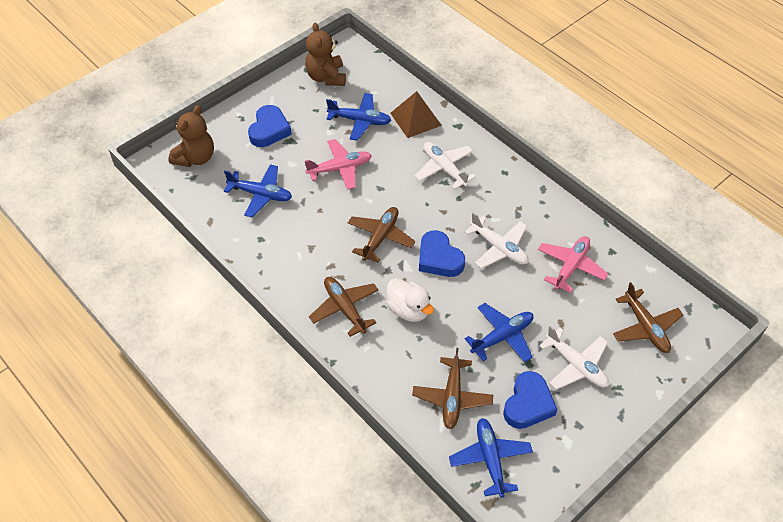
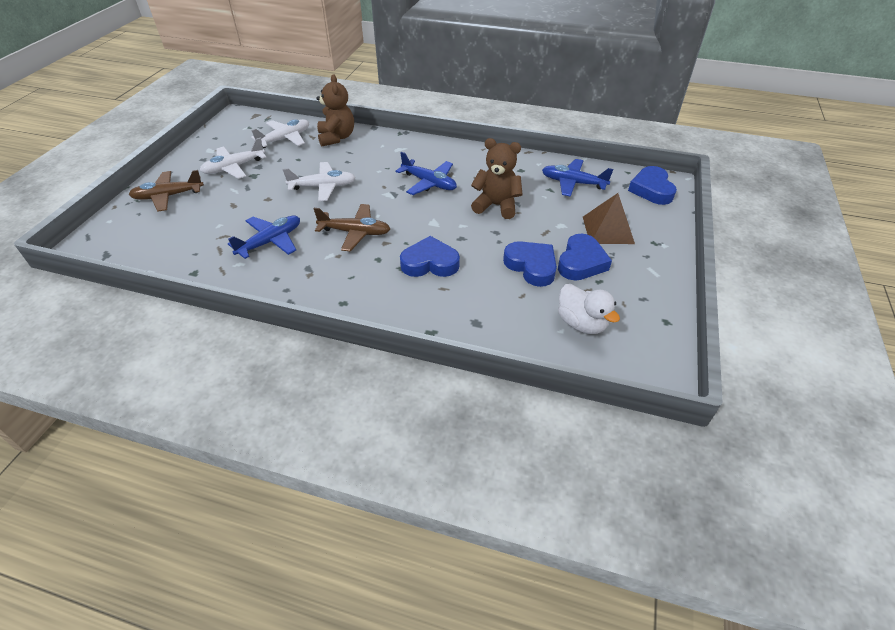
blue heart: [248,105,292,147] [419,230,465,277] [503,371,558,429] = 3 -> [400,236,460,277] [503,241,557,287] [558,234,612,281] [628,166,677,205] = 4
blue plane: [224,164,292,218] [326,93,391,141] [449,418,533,498] [465,303,534,362] = 4 -> [228,215,300,259] [396,152,457,195] [542,159,613,197] = 3
brown plane: [309,277,378,337] [348,207,415,262] [412,348,493,429] [613,282,683,353] = 4 -> [129,170,204,212] [314,204,390,251] = 2
pink plane: [305,139,372,190] [538,236,608,293] = 2 -> none = 0

